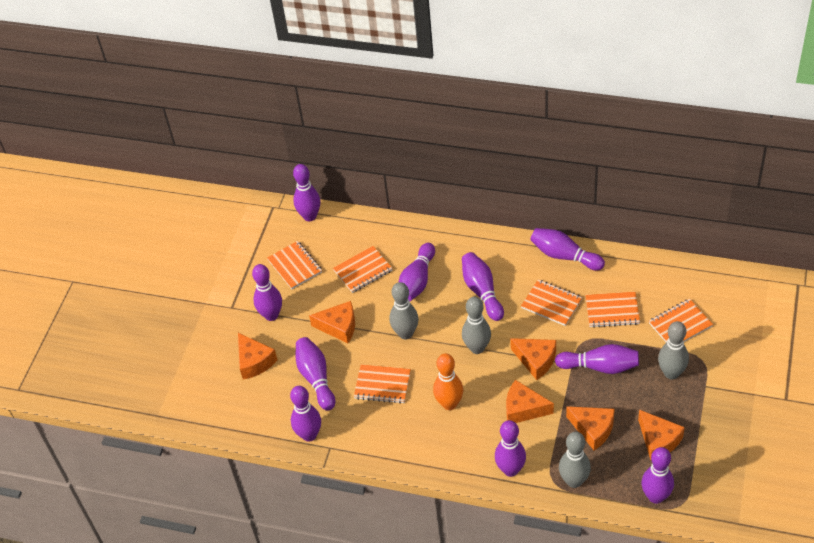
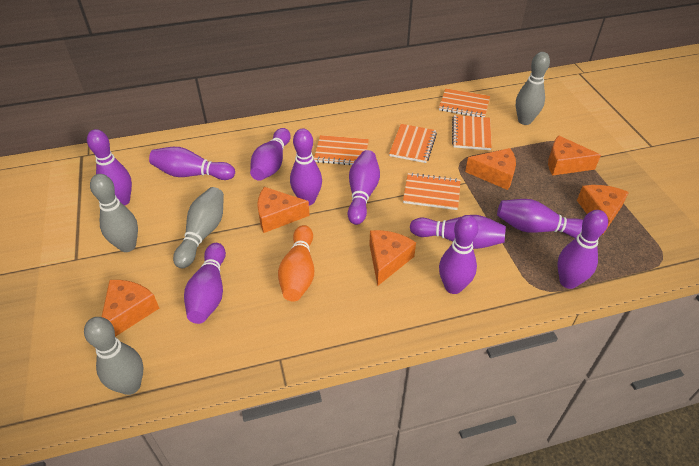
orange notebook: [267,241,322,289] [333,246,393,293] [354,364,411,404] [521,280,583,326] [585,292,640,328] [649,299,713,342] = 6 -> [314,135,369,165] [389,124,437,163] [403,173,461,210] [439,88,490,117] [452,115,492,150] = 5

